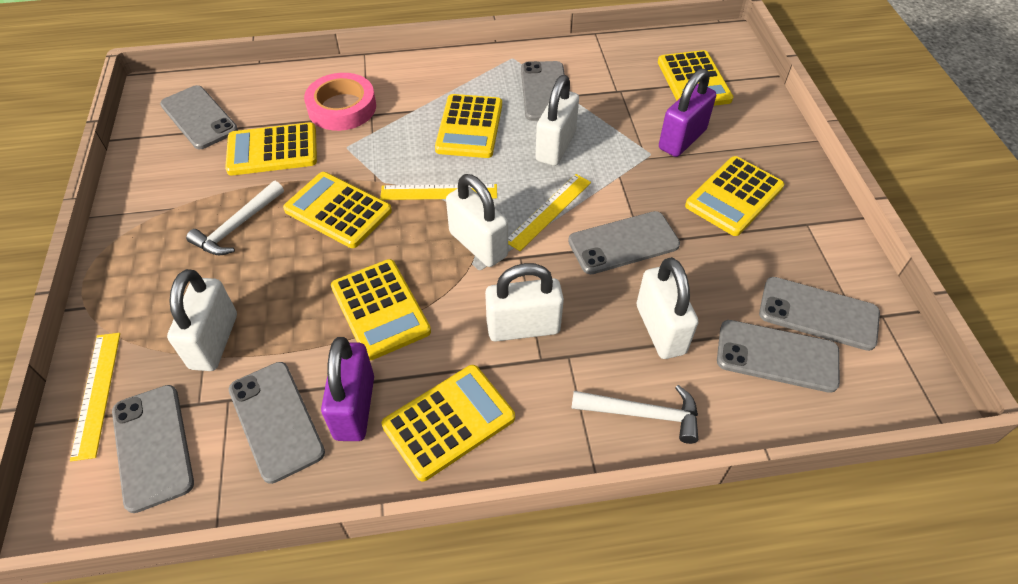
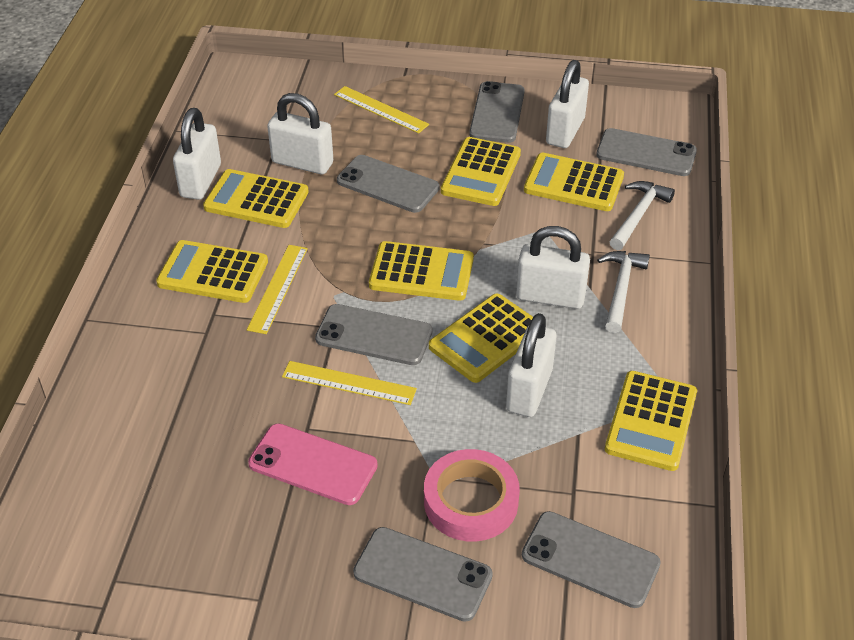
grey phone: [112,385,194,513] [160,85,238,149] [229,362,325,484] [521,61,565,121] [568,211,680,274] [717,320,840,393] [759,277,880,351] = 7 -> [315,304,432,365] [337,155,439,213] [353,527,493,622] [469,81,525,143] [522,511,661,608] [596,128,697,176] = 6
pink phone: none = 0 -> [248,423,378,505] = 1
purple padlock: [321,337,374,441] [659,69,716,157] = 2 -> none = 0

